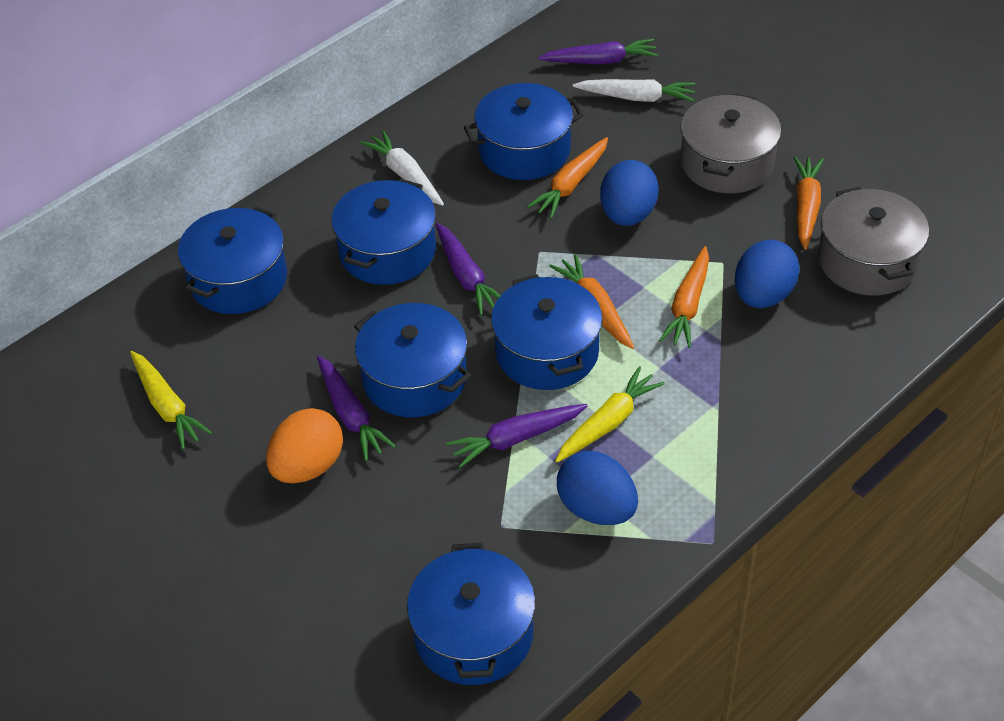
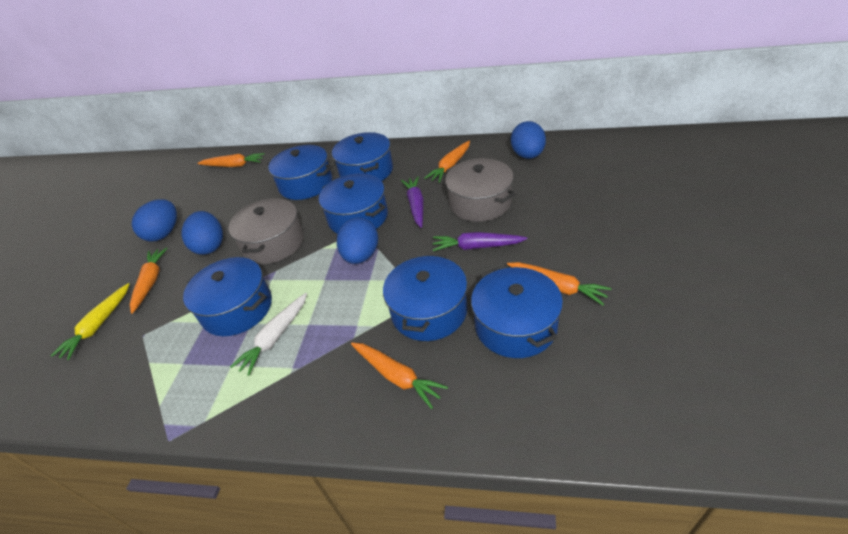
blue egg: [557,451,638,525] [600,160,659,226] [735,240,800,308] = 3 -> [132,199,177,241] [181,211,223,255] [337,218,378,264] [511,121,546,159] = 4
orange carrot: [527,137,608,218] [549,254,634,349] [659,246,709,348] [793,156,824,250] = 4 -> [130,248,168,314] [198,153,265,167] [351,342,448,409] [424,140,470,183] [507,262,612,305] = 5
orange egg: [266,408,343,483] = 1 -> none = 0
purple carrot: [317,356,396,461] [435,223,500,315] [446,404,588,468] [538,39,658,64] = 4 -> [401,177,424,228] [433,232,527,251] = 2
white carrot: [360,130,444,206] [573,79,695,102] = 2 -> [230,293,307,376] = 1
yellow carrot: [130,351,212,449] [555,366,665,463] = 2 -> [50,283,129,360] = 1

